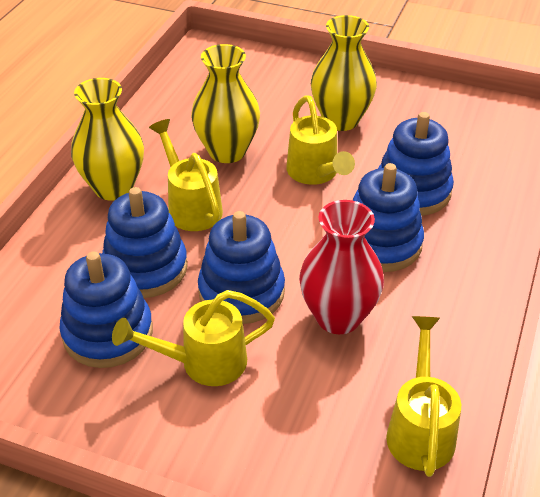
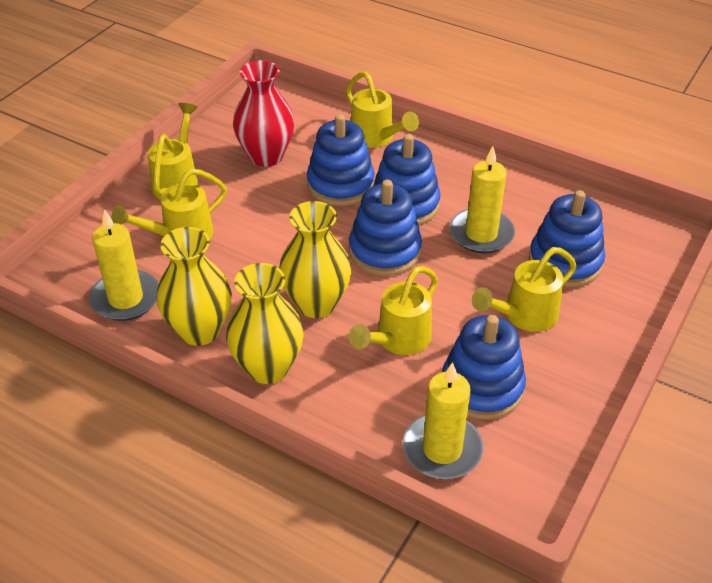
yellow candle: none = 0 -> [89,209,159,321] [403,362,483,479] [449,146,515,253] = 3
yellow watering can: [112,290,275,386] [149,119,223,231] [286,95,355,185] [386,316,461,477] = 4 -> [111,169,227,239] [148,103,198,200] [346,72,419,148] [349,266,438,355] [472,247,577,332] = 5

